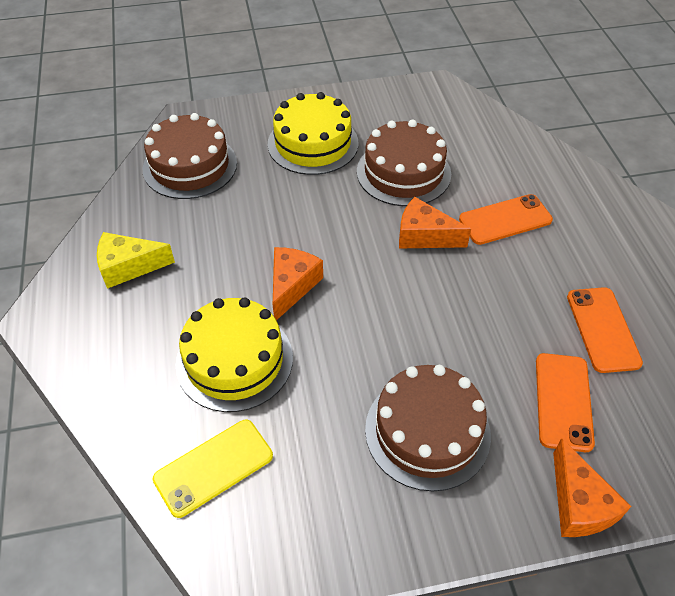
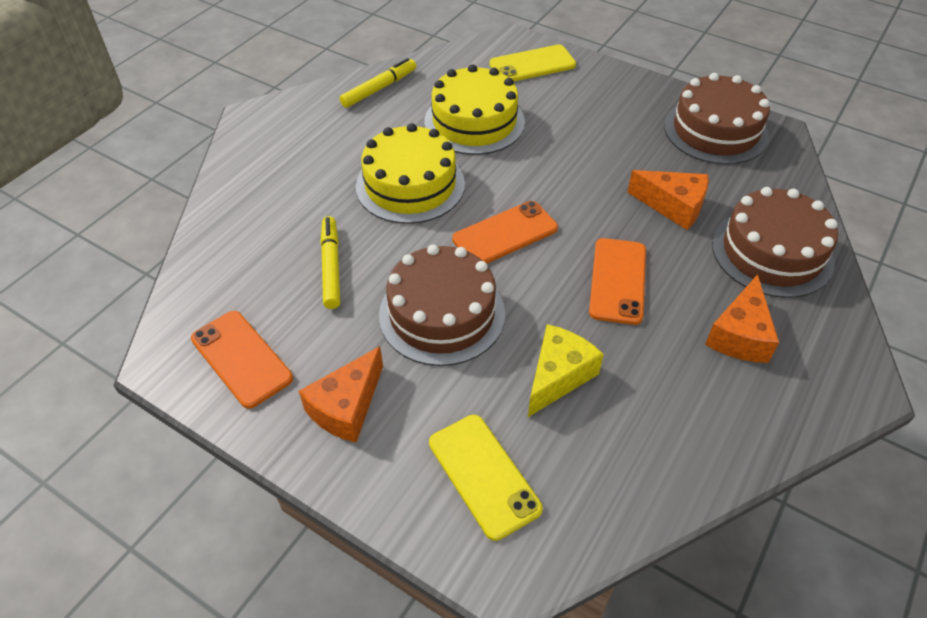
yellow marker: none = 0 -> [320,216,340,309] [340,58,416,108] = 2
yellow phone: [153,420,273,518] = 1 -> [429,415,543,541] [489,45,576,81] = 2

